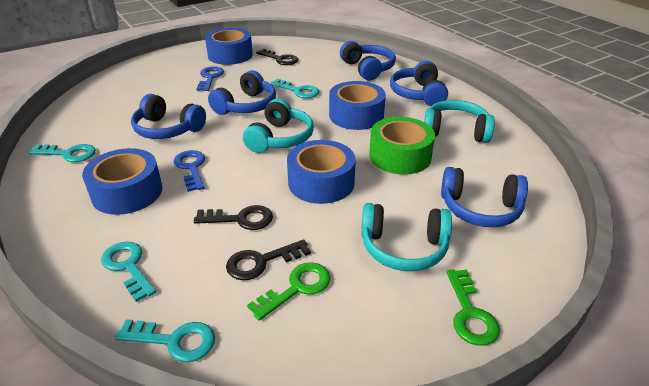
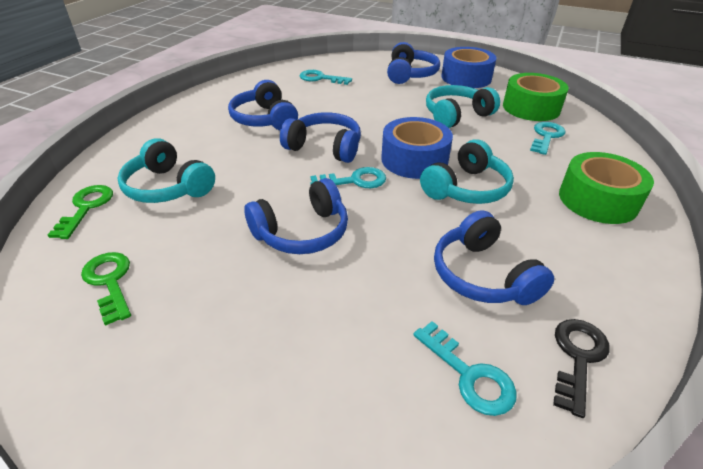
black key: [194,205,273,230] [226,239,311,280] [256,49,298,65] = 3 -> [553,319,610,418] = 1
blue key: [173,150,205,192] [197,66,224,91] = 2 -> none = 0
blue tape: [82,148,162,215] [205,28,253,65] [287,140,356,204] [329,81,386,130] = 4 -> [381,117,453,179] [441,47,496,88] = 2
green tape: [369,117,435,175] = 1 -> [503,73,569,121] [559,152,654,224] = 2

